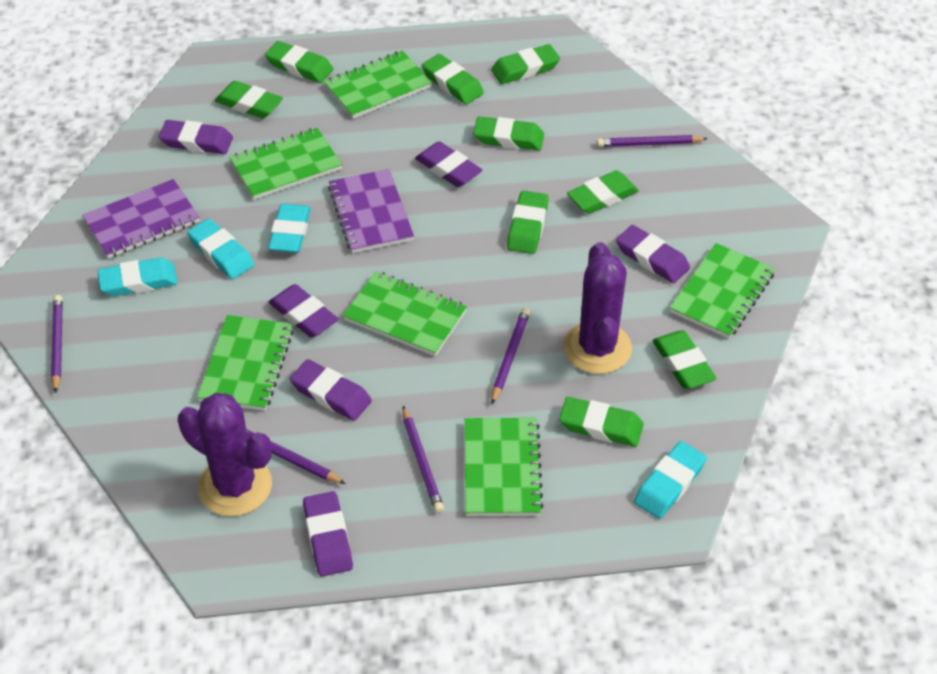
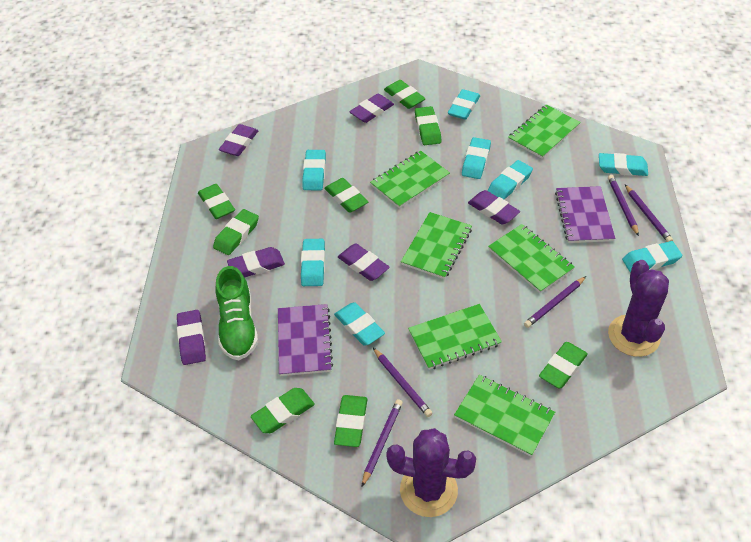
green eraser: [215,81,283,119] [265,41,333,83] [422,54,484,105] [473,116,544,150] [491,44,560,84] [507,191,549,254] [559,397,644,447] [567,170,639,214] [652,330,717,389] = 9 -> [198,184,235,219] [213,209,259,255] [251,388,315,433] [324,178,368,213] [334,395,367,447] [384,80,426,109] [415,106,442,145] [539,342,588,388] = 8
green shoe: none = 0 -> [215,266,258,360] = 1
turquoise eraser: [97,258,178,296] [187,219,254,279] [268,204,311,253] [634,441,707,519] = 4 -> [301,239,325,286] [302,150,326,190] [334,302,385,346] [448,89,480,120] [462,137,491,179] [488,160,533,200] [599,153,648,176] [622,241,682,273] = 8

